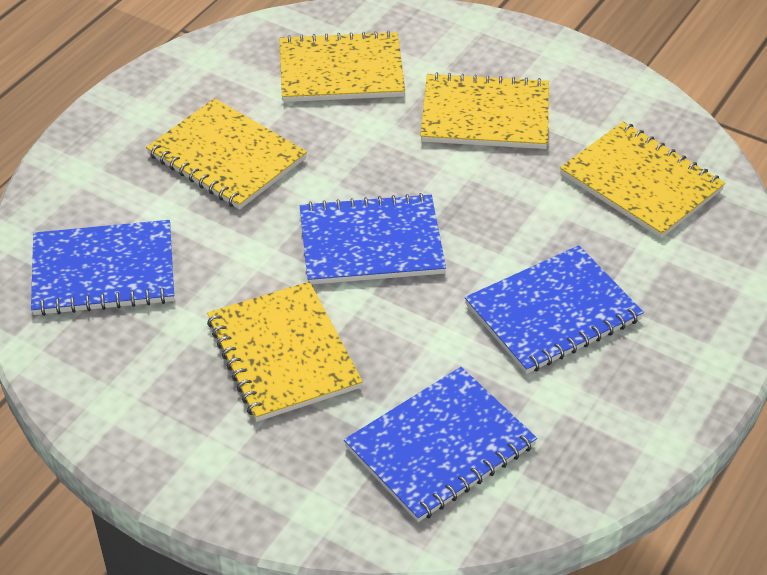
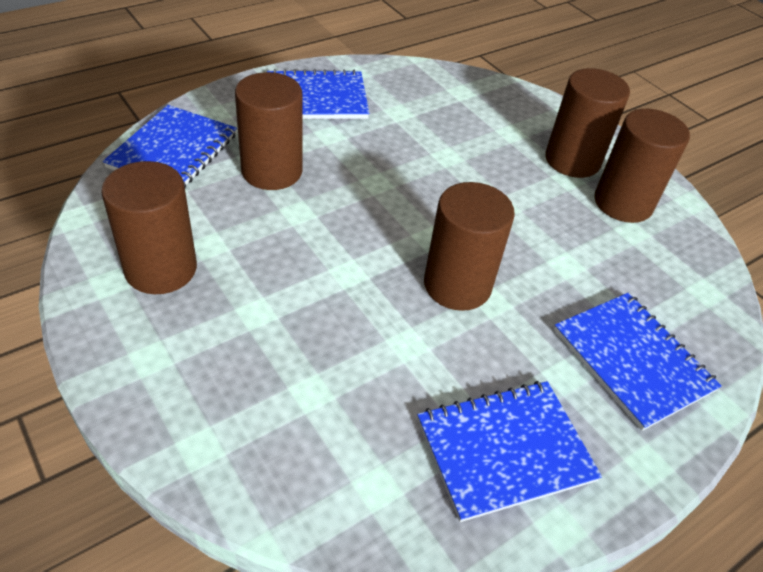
brown cylinder: none = 0 -> [101,161,197,294] [235,72,303,190] [424,182,515,311] [545,68,630,178] [594,109,690,223] = 5
yellow notebook: [146,98,307,210] [207,282,363,422] [279,31,405,102] [420,72,549,149] [560,121,725,238] = 5 -> none = 0

